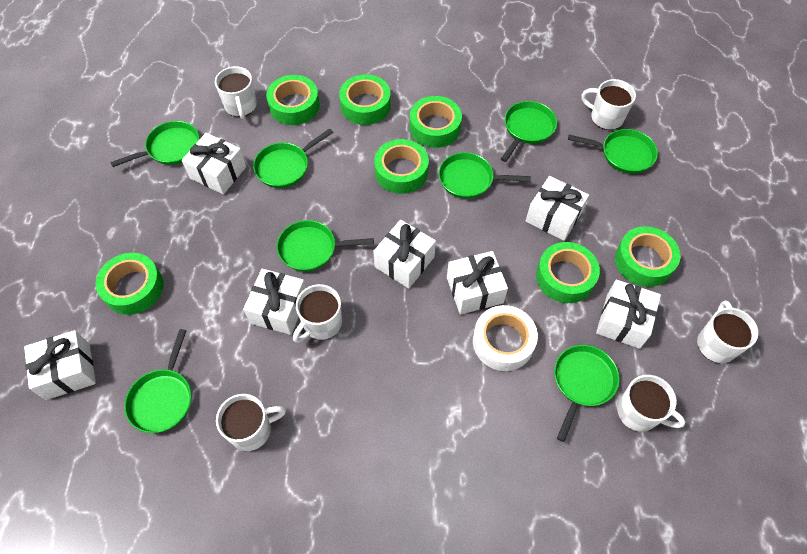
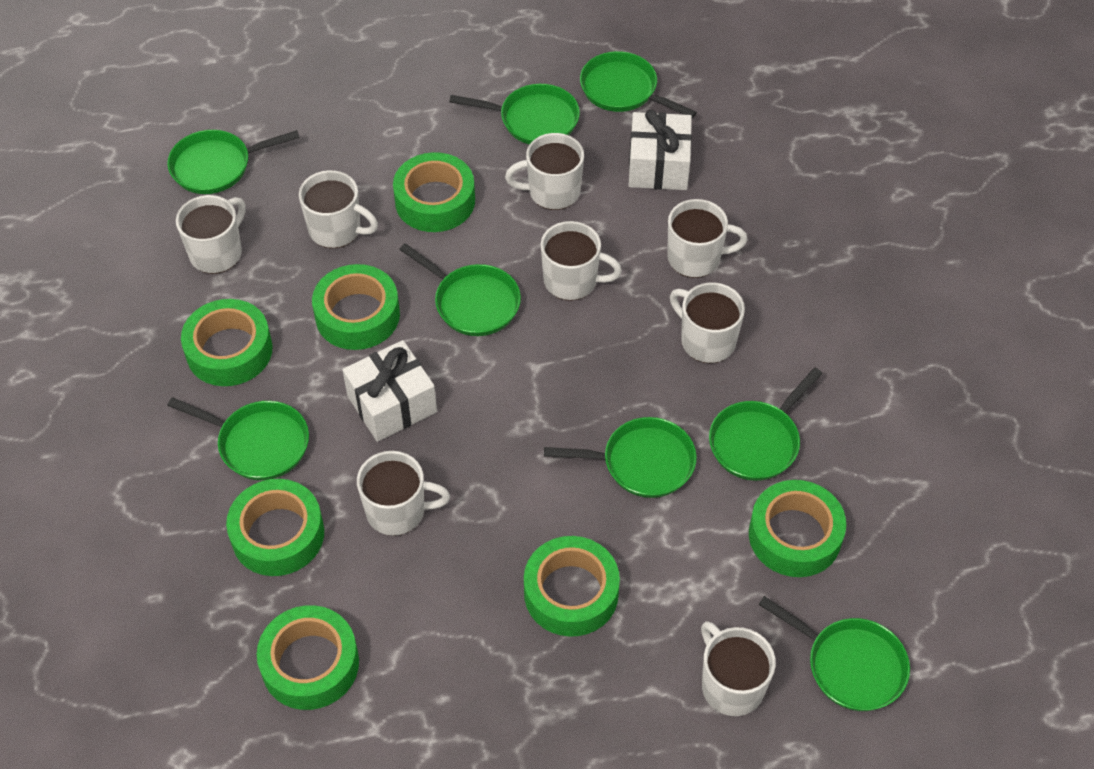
white gift: [24,330,96,400] [182,133,246,194] [243,269,306,335] [373,220,436,288] [447,251,508,315] [526,176,589,241] [596,280,661,349] = 7 -> [342,340,437,442] [629,110,692,190] = 2
white mug: [215,66,257,119] [216,394,286,451] [293,284,342,343] [582,79,636,130] [617,375,685,432] [697,301,758,363] = 6 -> [176,195,246,274] [299,170,378,248] [357,451,450,536] [505,133,584,210] [540,221,622,301] [667,199,748,278] [670,282,745,363] [701,621,776,716] = 8
white tape: [473,305,538,371] = 1 -> none = 0

